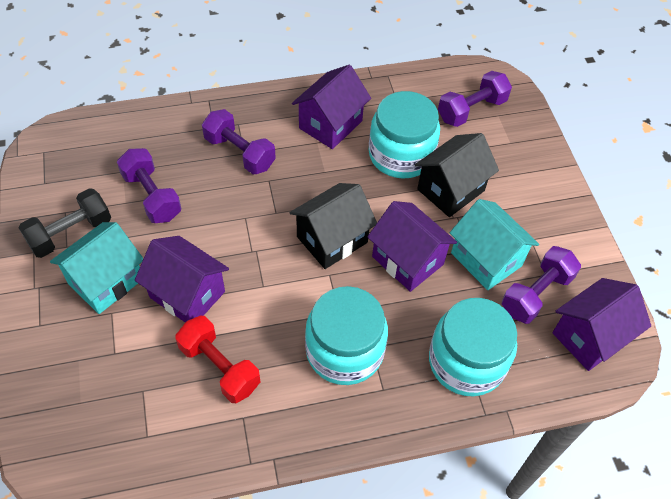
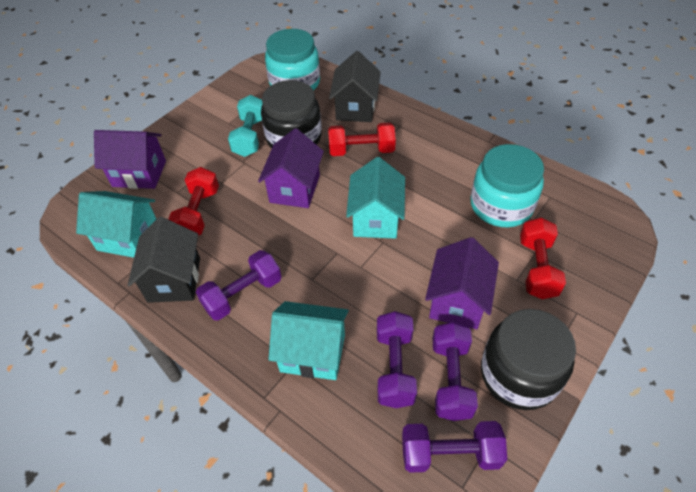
black dumbbell: [19,188,111,258] = 1 -> none = 0
black jar: none = 0 -> [261,80,322,148] [481,309,576,410] = 2
purple house: [135,236,229,323] [292,65,371,149] [367,201,457,292] [552,278,651,371] = 4 -> [94,130,166,189] [258,128,324,208] [425,237,499,329] = 3
red dumbbell: [175,316,260,403] = 1 -> [168,167,219,236] [328,122,396,156] [520,217,566,299] = 3
turquoise dumbbell: none = 0 -> [228,95,263,157] = 1
turquoise house: [50,222,144,314] [450,199,539,290] = 2 -> [76,191,156,258] [268,301,349,380] [346,157,405,239] = 3
turquoise jar: [305,286,388,385] [369,91,440,179] [429,298,517,396] = 3 -> [265,29,320,91] [470,144,544,227] = 2

